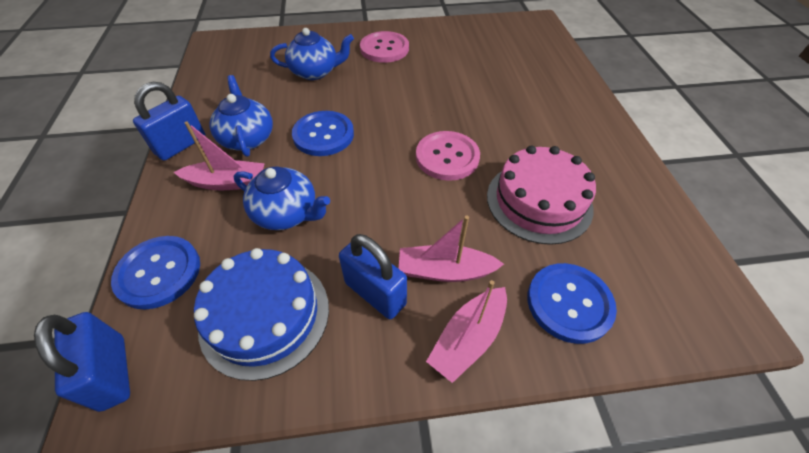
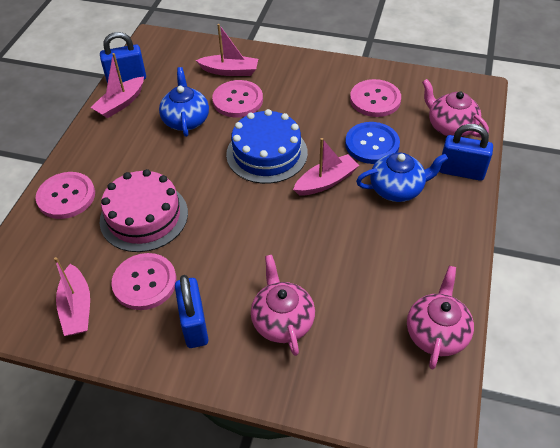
blue button: [111,236,200,310] [292,111,354,156] [527,263,617,344] = 3 -> [345,122,400,164] = 1
blue teapot: [209,75,273,157] [234,167,330,230] [270,28,354,80] = 3 -> [159,67,209,137] [356,152,448,202] = 2
pink boat: [174,121,265,190] [399,216,504,282] [426,280,507,383] = 3 -> [54,257,90,336] [90,53,144,118] [196,24,258,76] [293,138,360,195] = 4
pink button: [360,31,409,63] [416,131,480,181] = 2 -> [36,172,95,219] [112,253,177,310] [212,80,263,118] [350,79,401,117] = 4
pink teapot: none = 0 -> [251,255,315,356] [407,266,474,369] [422,79,489,138] = 3

